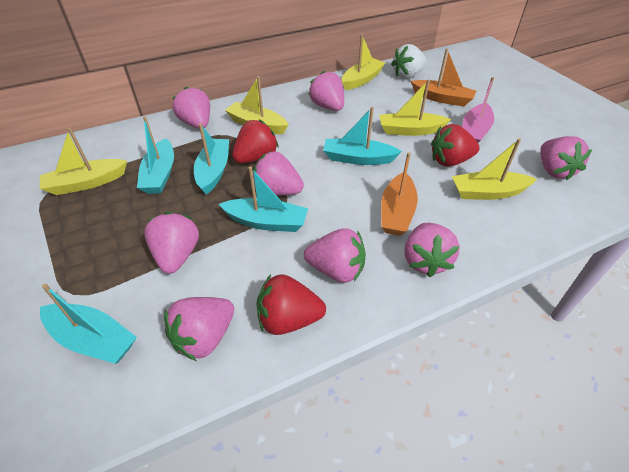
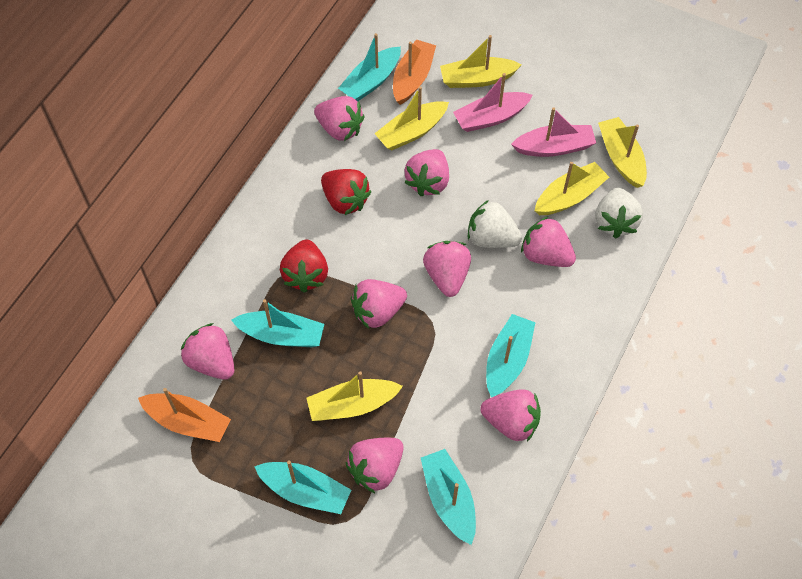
pink boat: [462,77,494,143] = 1 -> [453,73,533,132] [511,108,596,157] = 2
red strawberry: [232,119,279,163] [256,274,326,335] [431,124,480,167] = 3 -> [280,239,328,293] [321,169,371,215] = 2
white strawberry: [391,44,427,79] = 1 -> [467,200,522,248] [595,188,643,239] = 2

